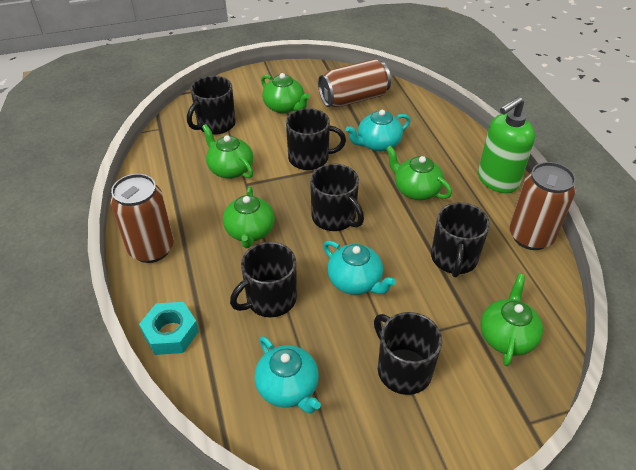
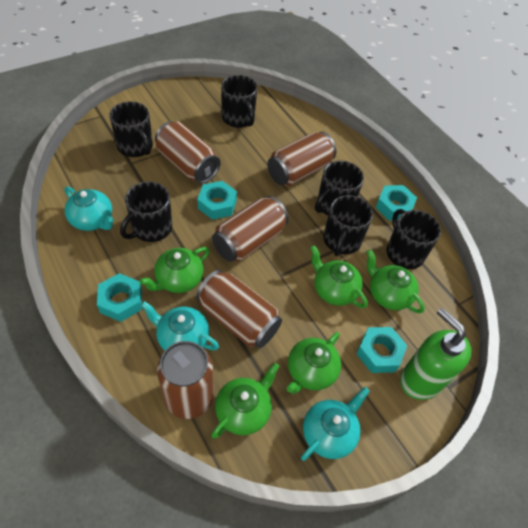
brown can: [111,174,174,263] [318,59,391,108] [509,162,576,250] = 3 -> [155,121,220,184] [157,341,214,419] [196,270,282,348] [212,196,289,262] [267,132,336,186] = 5
turquoise nut: [139,302,199,355] = 1 -> [97,273,142,322] [197,181,237,220] [356,327,407,373] [375,185,417,221] = 4

